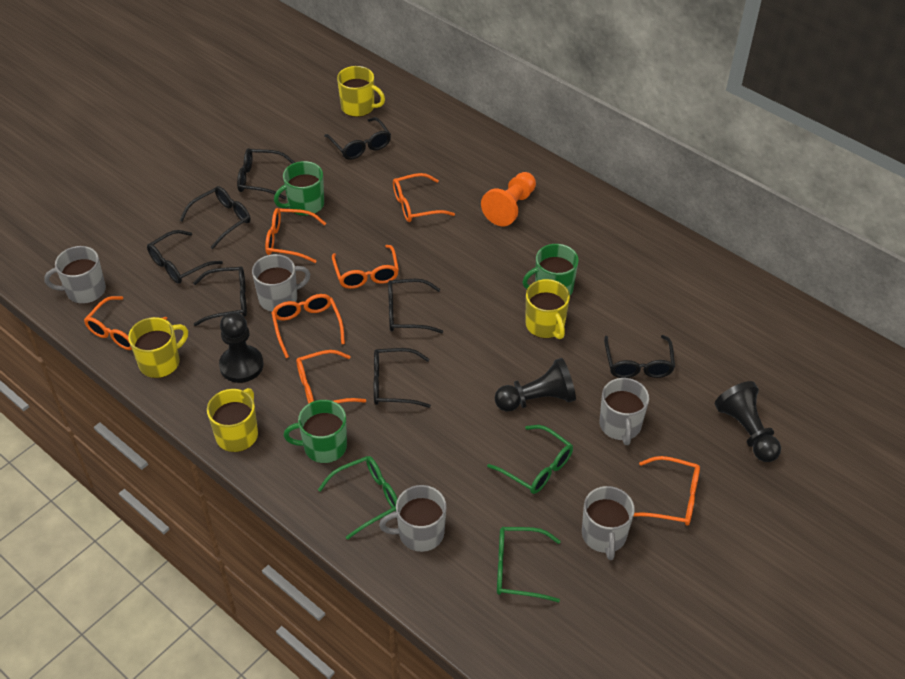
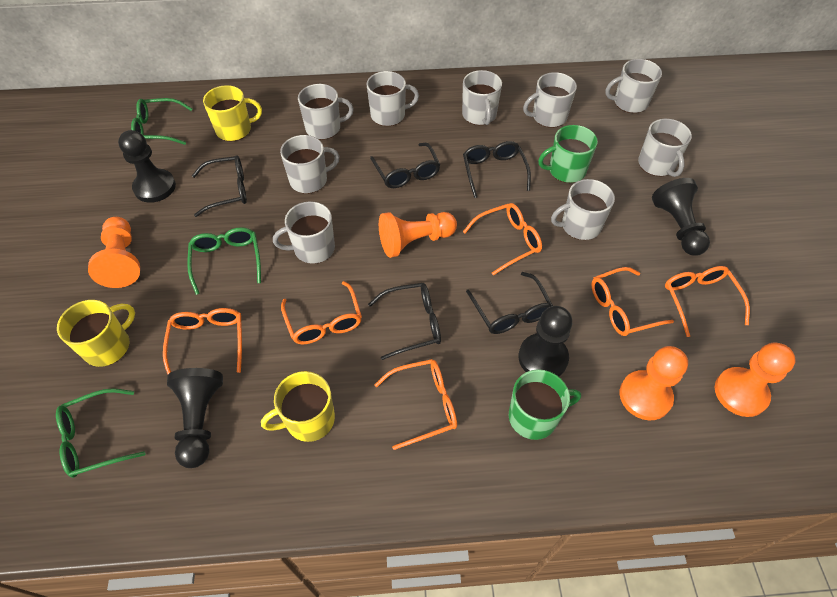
black glasses: [147,230,223,284] [179,186,251,249] [193,266,247,326] [237,148,296,199] [324,117,391,160] [374,348,431,408] [388,279,443,333] [604,335,675,378] = 8 -> [192,155,247,217] [368,283,441,360] [370,143,440,188] [463,141,531,198] [466,272,553,334] = 5
black pawn: [219,312,264,383] [494,358,576,411] [715,381,781,462] = 3 -> [118,130,176,203] [167,368,223,468] [519,306,572,376] [652,178,710,256] = 4
green mug: [274,161,324,216] [284,400,347,463] [522,244,579,295] = 3 -> [509,369,581,440] [538,125,598,183] = 2
grey mug: [44,246,106,304] [252,254,310,312] [379,485,446,552] [582,486,635,560] [600,378,649,445] = 5 -> [273,201,335,264] [280,135,340,194] [298,84,354,140] [367,71,419,126] [462,70,502,125] [523,72,577,128] [551,179,615,240] [605,59,662,113] [638,119,692,177] = 9
orange glasses: [84,296,167,350] [265,208,326,263] [271,294,345,358] [296,350,367,404] [332,245,399,289] [393,173,455,222] [633,456,700,526] = 7 -> [163,308,242,374] [281,281,362,344] [374,359,457,450] [463,203,542,275] [592,267,674,336] [665,266,750,337] = 6
orange pawn: [481,172,536,226] = 1 -> [88,217,140,288] [379,212,457,258] [620,346,688,420] [715,343,796,417] = 4
yellow mug: [128,317,188,378] [207,388,258,452] [337,66,385,117] [525,279,570,339] = 4 -> [57,300,135,367] [203,85,262,141] [261,371,335,442] = 3

